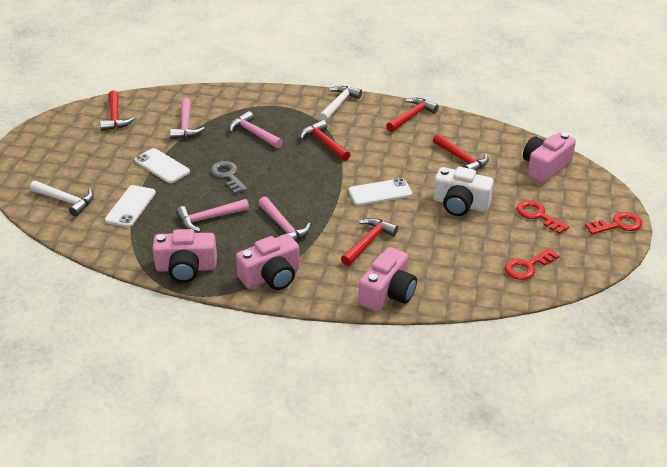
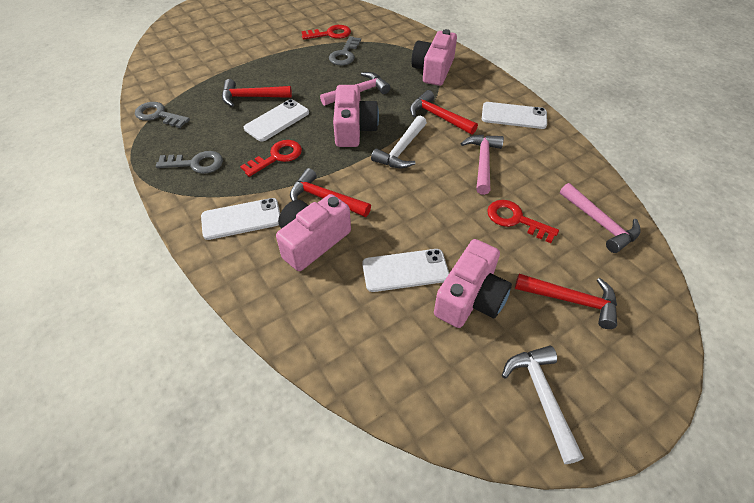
grey key: [210,161,248,194] = 1 -> [135,102,190,128] [156,151,223,174] [329,36,361,65] = 3
pink hammer: [170,98,205,139] [176,199,249,232] [229,111,283,148] [258,197,311,241] = 4 -> [320,72,390,106] [461,135,504,195] [560,183,641,253] = 3
red hammer: [100,90,134,131] [300,120,351,161] [341,218,398,266] [386,98,439,132] [433,134,489,171] = 5 -> [222,79,292,107] [290,168,371,217] [410,90,478,135] [515,274,617,329] = 4
white camera: [433,167,494,216] = 1 -> none = 0
white phone: [105,185,156,227] [134,148,190,183] [348,178,412,206] = 3 -> [201,198,280,240] [244,99,309,142] [362,249,449,292] [482,102,547,129] = 4

